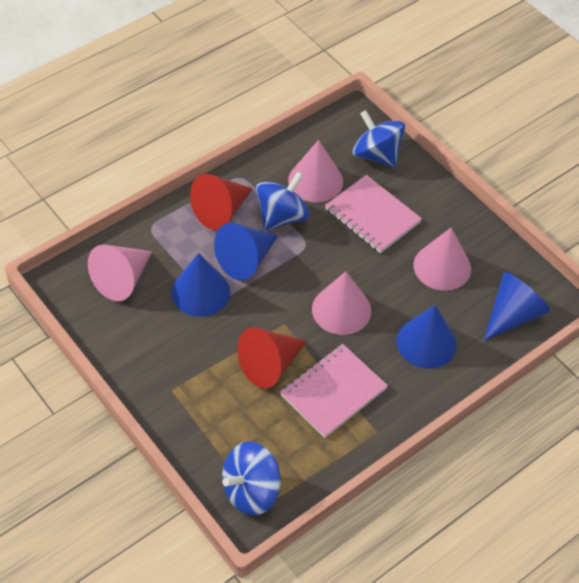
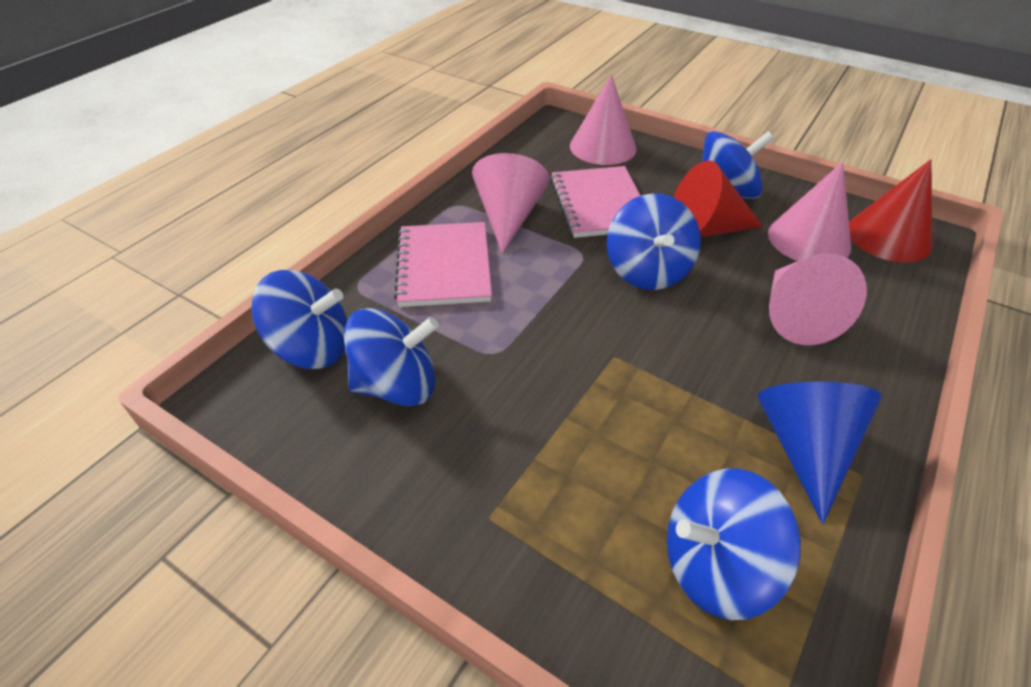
blue cone: [171,253,230,317] [214,223,278,280] [396,305,457,369] [483,272,551,341] = 4 -> [757,382,882,524] = 1
blue spinning top: [222,441,281,515] [256,171,310,231] [353,110,405,168] = 3 -> [251,270,347,369] [344,308,439,406] [607,193,701,290] [667,468,801,620] [702,131,774,199] = 5

